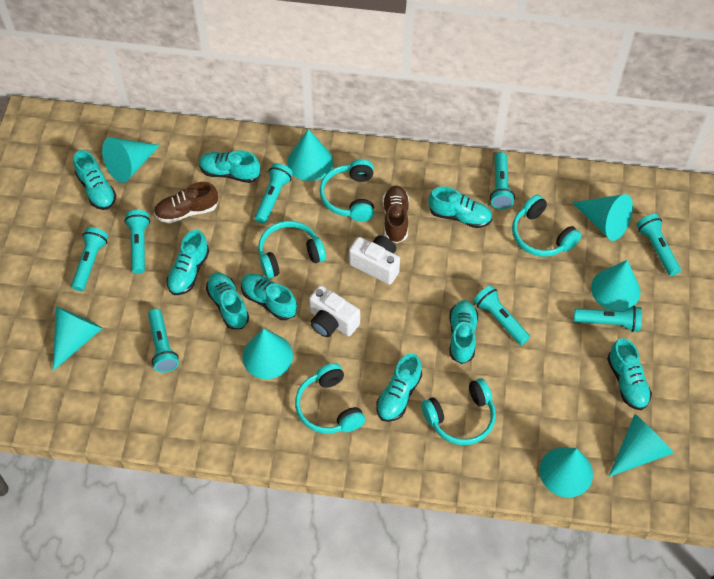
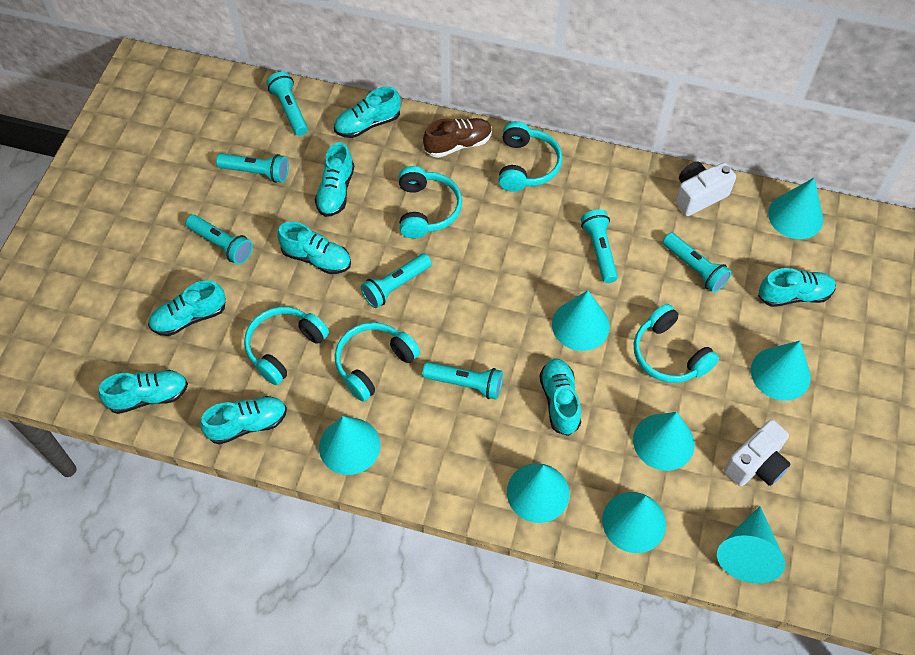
brown shoe: [154,182,218,223] [382,186,409,244] = 2 -> [423,118,492,158] = 1
turquoise flashlight: [71,227,108,291] [125,210,150,274] [148,309,179,372] [255,163,293,224] [474,285,530,345] [490,152,515,209] [574,306,642,332] [636,214,681,276] = 8 -> [186,215,253,264] [216,153,289,183] [267,71,308,136] [361,253,432,308] [422,362,503,400] [581,209,618,283] [663,233,732,292] = 7
turquoise shoe: [74,150,116,210] [166,230,210,295] [199,150,260,183] [206,272,249,329] [241,273,297,320] [376,353,422,422] [429,187,492,228] [449,300,478,364] [607,338,652,410] = 9 -> [98,370,188,414] [148,280,226,336] [200,396,287,445] [277,222,351,274] [315,142,354,217] [334,86,401,138] [540,358,581,436] [758,268,836,307] = 8

